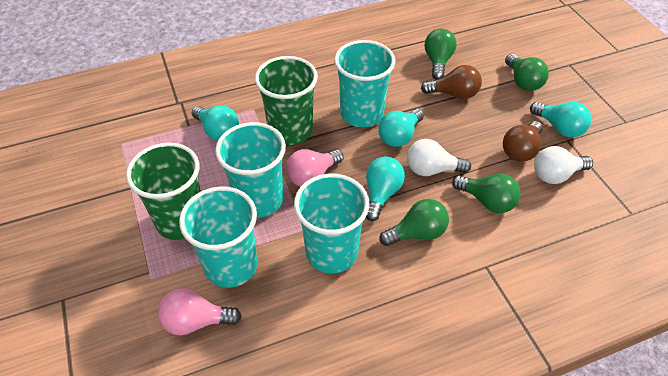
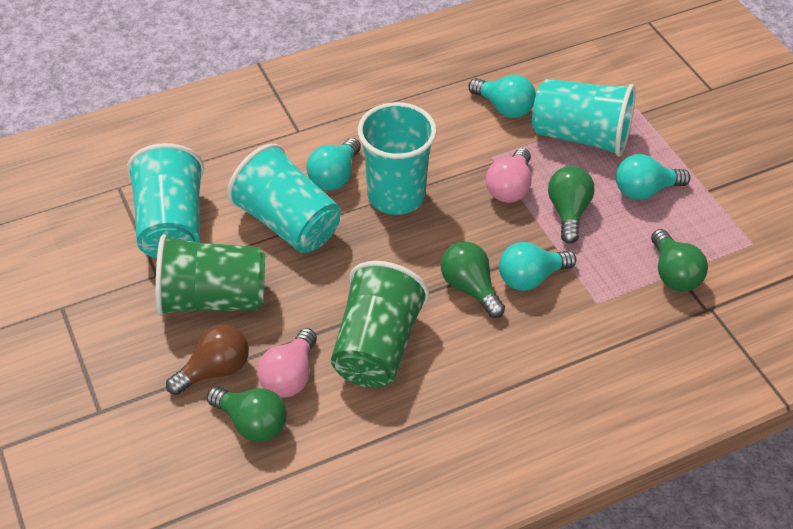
brown light bulb: [421,65,482,99] [503,121,543,162] = 2 -> [166,325,249,395] = 1
white light bulb: [407,139,471,176] [534,146,593,184] = 2 -> none = 0

